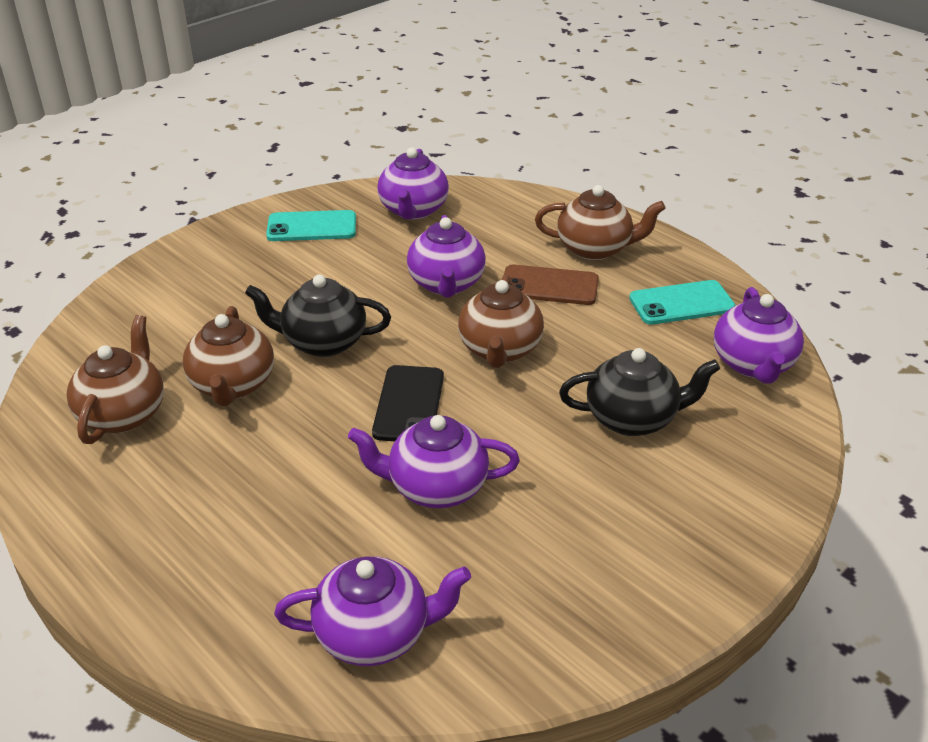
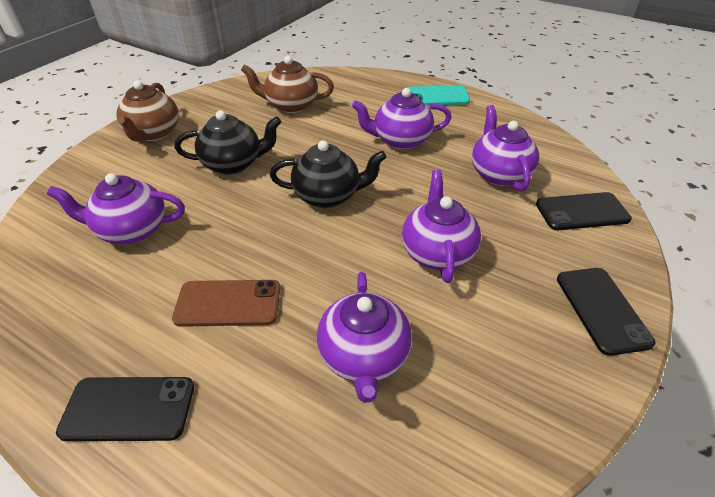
black phone: [372,365,444,441] = 1 -> [56,377,194,441] [536,192,632,230] [557,268,656,356] = 3
brown teapot: [66,315,164,444] [183,306,274,406] [458,274,544,368] [535,185,666,260] = 4 -> [117,81,179,142] [241,56,334,113] = 2
turquoise phone: [266,210,356,241] [629,280,736,325] = 2 -> [407,85,470,106] = 1

